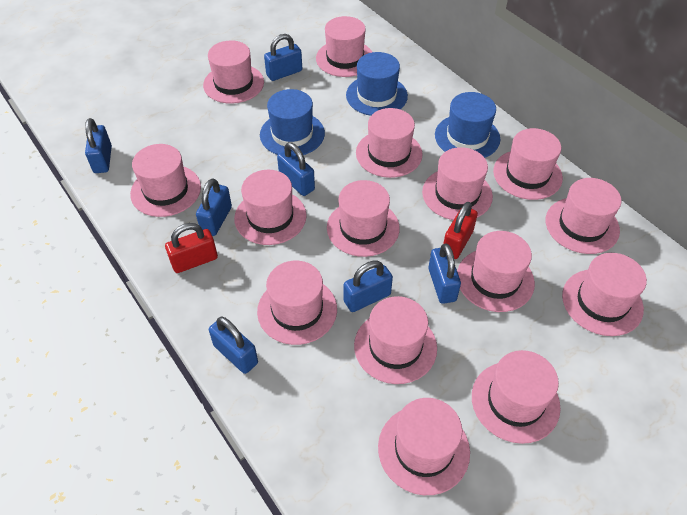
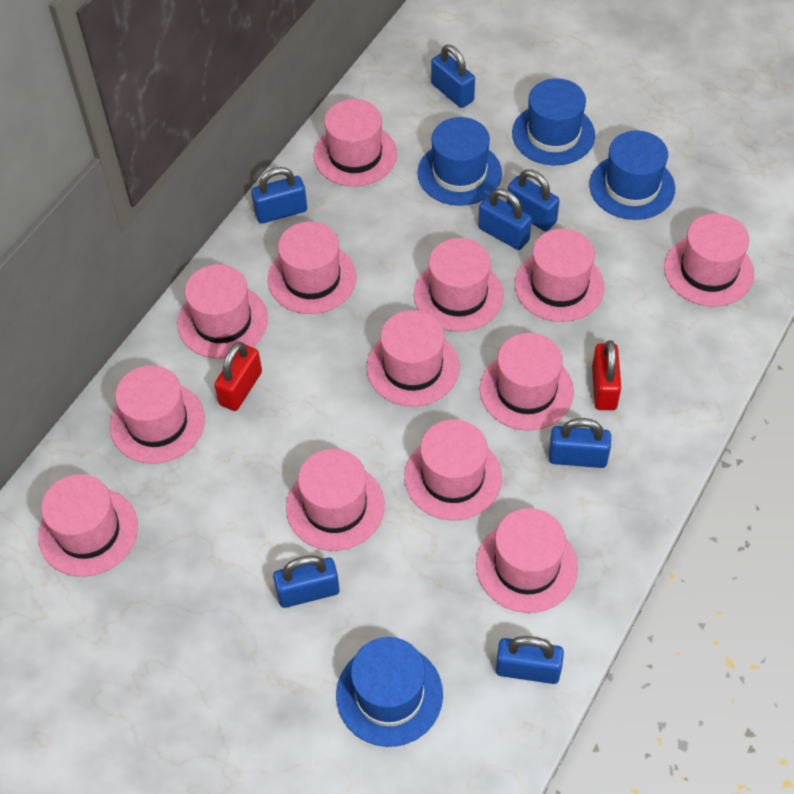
blue hat: [260,89,325,155] [346,52,408,116] [435,92,500,158] = 3 -> [336,637,443,747] [417,117,502,206] [512,78,595,165] [589,130,675,220] = 4
pink hat: [130,144,201,217] [203,40,264,104] [234,170,307,245] [257,261,337,345] [316,16,372,77] [327,180,400,257] [354,296,437,384] [356,108,423,178] [378,398,470,495] [422,147,493,220] [457,231,535,312] [472,350,561,444] [493,128,563,200] [546,178,621,254] [562,253,647,336] = 15 -> [38,474,138,577] [110,365,205,464] [177,264,268,359] [268,222,357,314] [286,449,385,551] [314,99,397,187] [367,310,459,407] [404,419,502,521] [414,238,504,332] [476,508,578,613] [480,333,574,431] [515,229,604,322] [664,214,754,306] = 13

